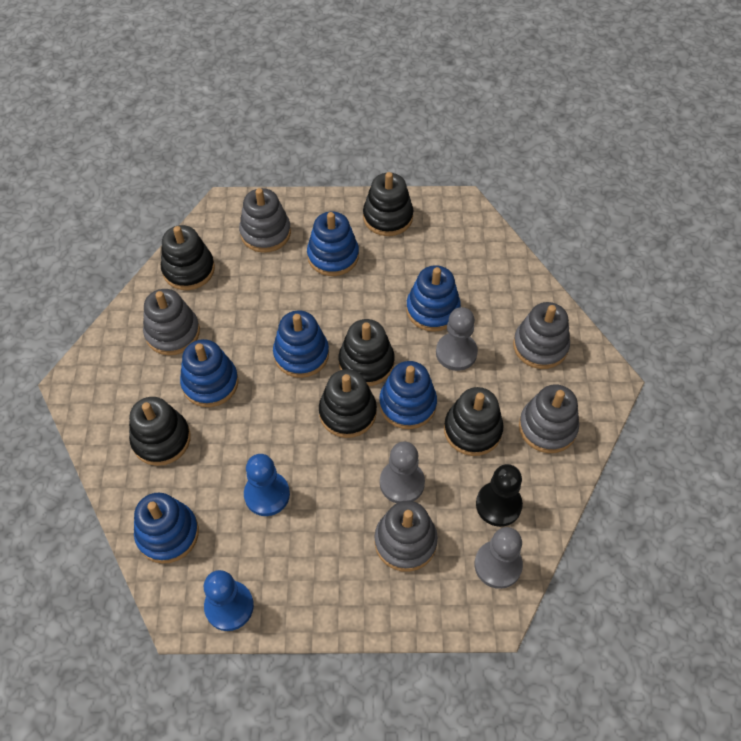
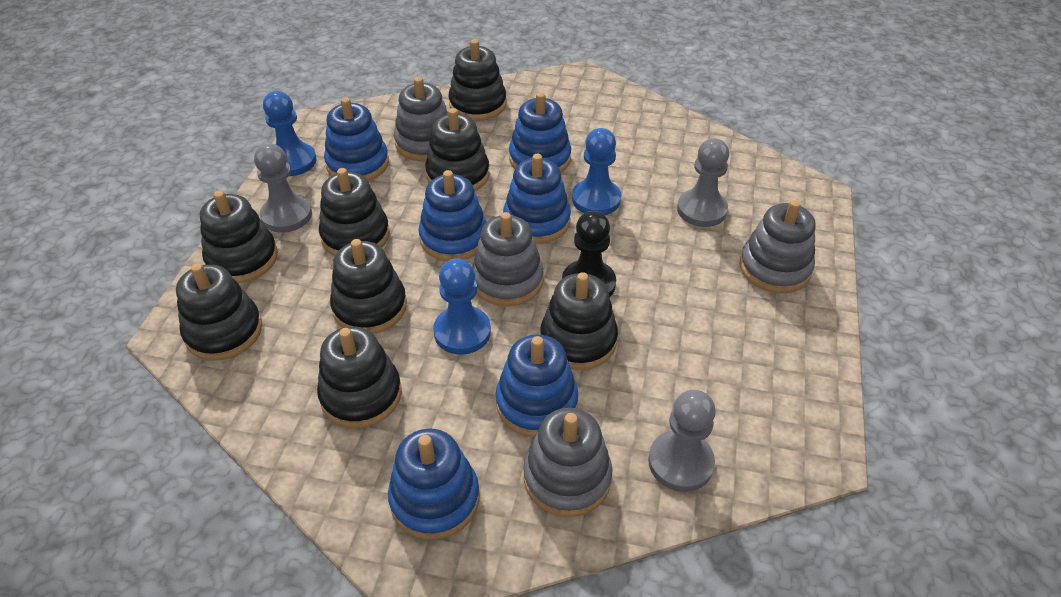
black stacking toy: [129,397,191,466] [161,225,215,290] [319,369,377,438] [339,319,395,386] [363,172,413,236] [444,387,504,456] = 6 -> [176,263,262,361] [200,191,278,283] [317,326,402,428] [319,168,390,256] [330,239,407,334] [425,108,490,191] [448,39,507,121] [540,272,618,370] = 8
blue pawn: [204,570,254,631] [244,454,290,516] = 2 -> [263,91,316,176] [433,258,491,355] [572,128,621,215] = 3
grey stacking toy: [143,289,200,355] [239,188,291,253] [374,501,438,572] [513,302,570,369] [519,385,579,453] = 5 -> [394,77,448,161] [472,212,544,306] [523,408,613,517] [740,200,816,293] = 4

